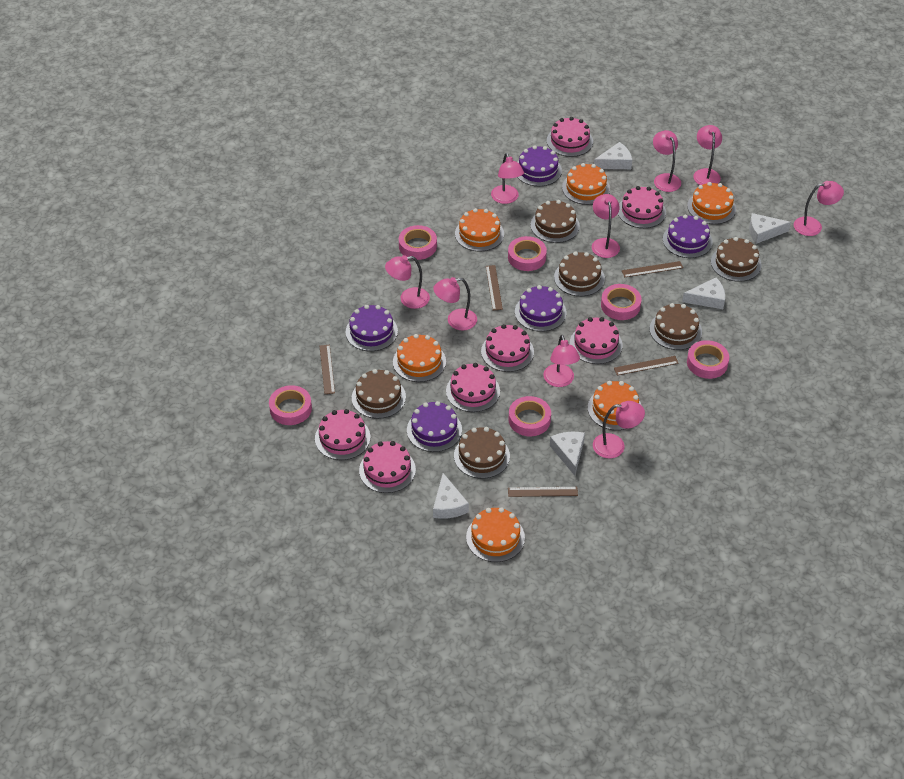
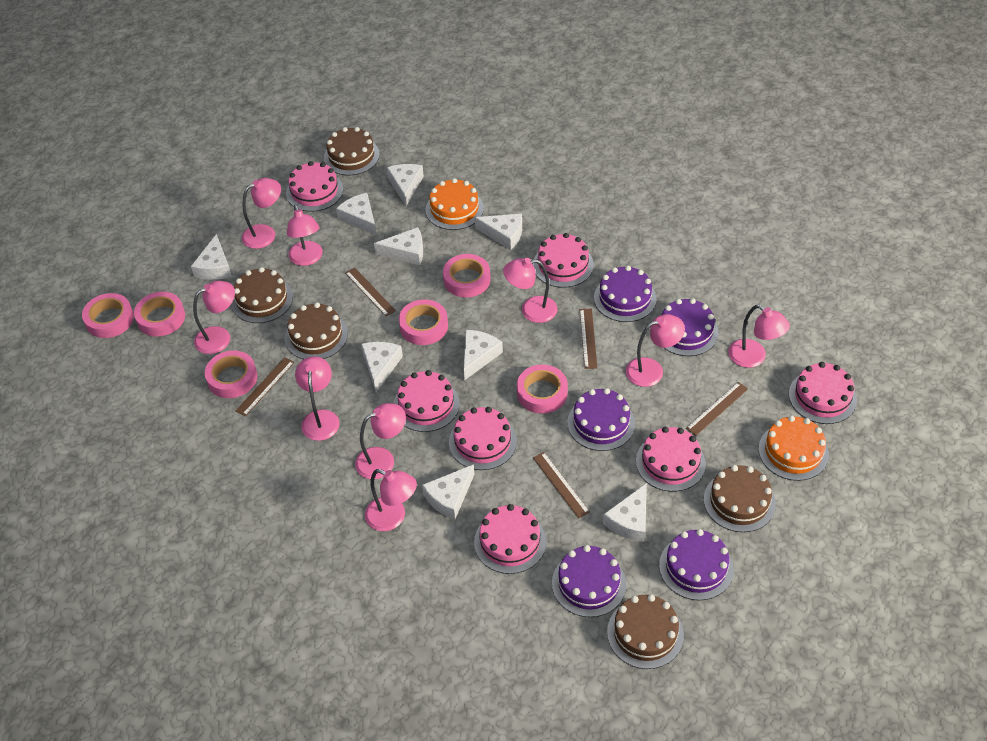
brown cake: [352,369,406,419] [454,427,510,479] [531,200,580,243] [554,252,605,296] [650,303,702,350] [711,237,762,282] = 6 -> [231,267,293,323] [285,303,348,359] [324,127,380,175] [607,594,684,669] [704,465,776,532] = 5
orange cake: [393,334,446,382] [455,208,504,251] [466,507,525,562] [562,163,610,205] [588,381,642,430] [687,182,736,224] = 6 -> [425,178,484,230] [759,416,829,481] = 2
white cheese: [433,473,469,519] [550,432,585,476] [594,142,632,169] [682,277,725,309] [749,213,791,244] = 5 -> [191,234,232,280] [336,193,377,236] [361,342,403,392] [374,227,423,265] [387,164,424,206] [422,464,475,519] [464,330,503,381] [475,214,522,250] [603,483,647,542] = 9

